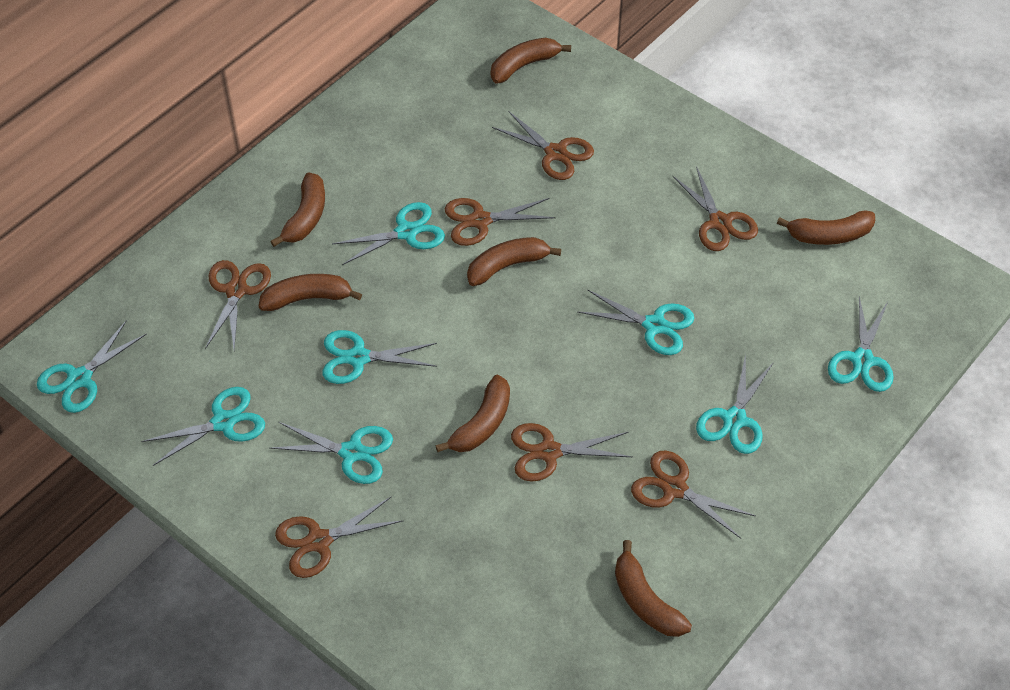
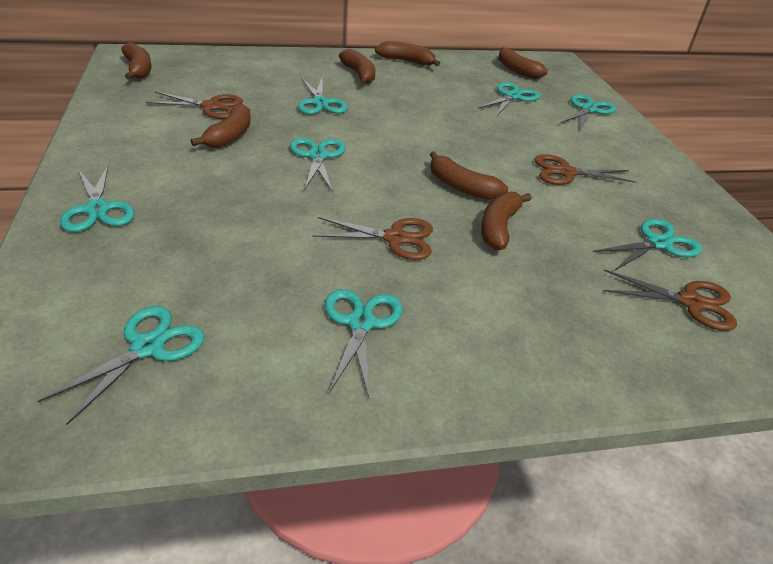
brown scissors: [205,260,271,350] [275,497,403,578] [445,198,556,246] [492,111,594,180] [511,423,632,482] [631,451,756,539] [672,166,758,251] = 7 -> [146,92,243,119] [312,217,433,260] [534,154,636,185] [603,269,737,331] = 4

